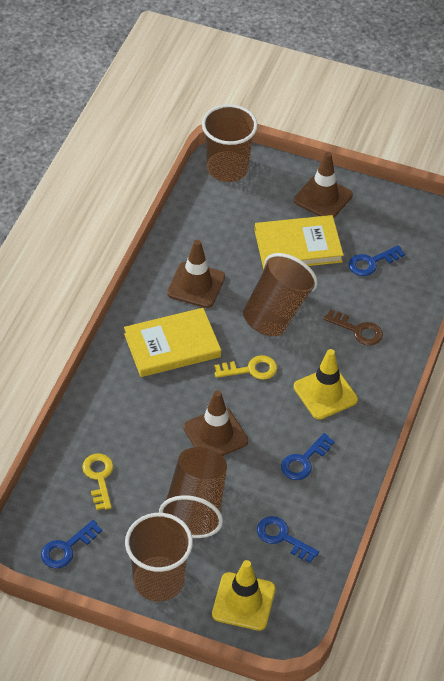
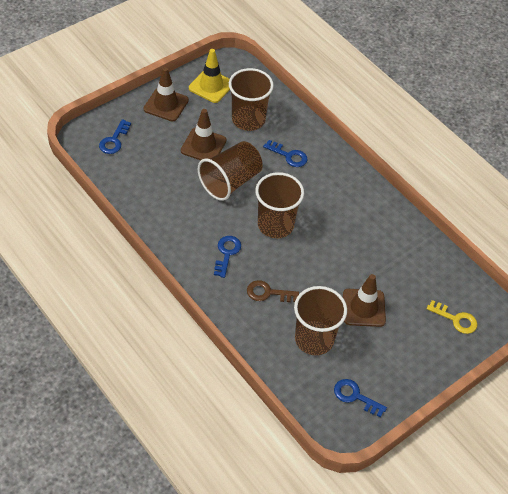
yellow book: [124,308,221,377] [254,215,344,269] = 2 -> none = 0
yellow key: [82,453,113,510] [215,355,277,380] = 2 -> [426,300,478,334] = 1
yellow traffic cone: [212,560,276,631] [294,349,358,420] = 2 -> [189,49,230,103] = 1

